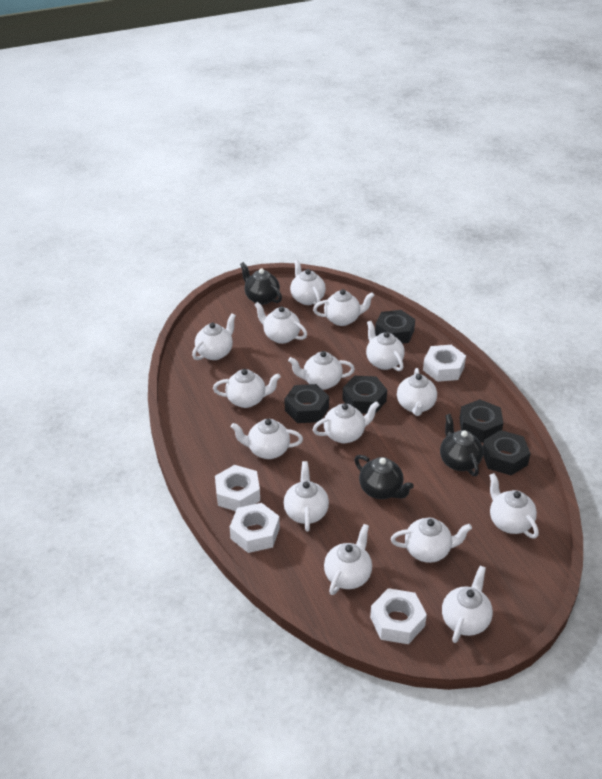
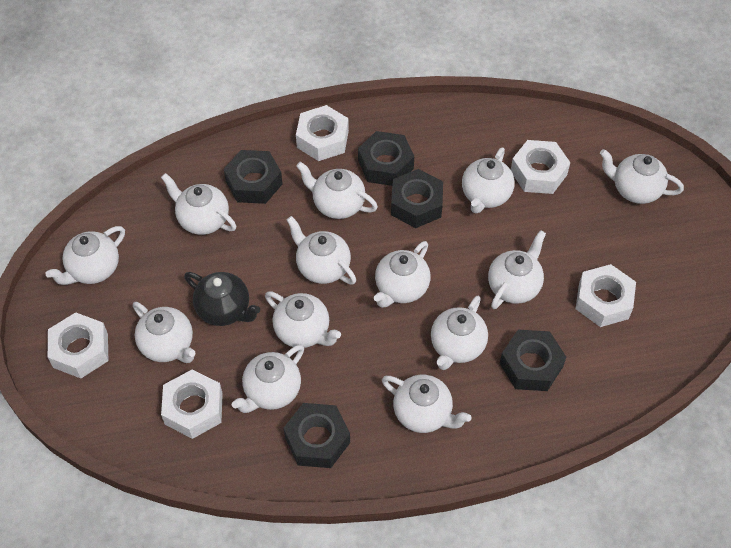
black teapot: [240,262,282,305] [354,455,414,499] [440,414,483,476] = 3 -> [184,272,260,326] = 1
white nut: [215,465,260,511] [230,503,280,553] [370,588,427,644] [423,345,466,382] = 4 -> [48,312,108,378] [161,369,223,439] [296,105,349,161] [511,140,570,194] [575,264,636,327] = 5
white teapot: [192,313,236,360] [213,369,281,408] [231,419,303,459] [254,302,307,344] [284,461,329,532] [288,351,355,390] [290,260,326,305] [313,289,375,326] [313,401,380,443] [324,524,372,595] [366,321,405,371] [391,518,472,563] [397,368,437,416] [442,566,493,643] [489,473,539,538] = 15 -> [46,226,125,285] [133,302,196,363] [161,173,236,235] [232,345,304,413] [265,291,341,348] [287,216,356,284] [296,162,378,219] [374,241,430,308] [382,375,472,433] [431,296,488,370] [462,147,515,213] [488,230,546,309] [600,149,684,204] = 13

